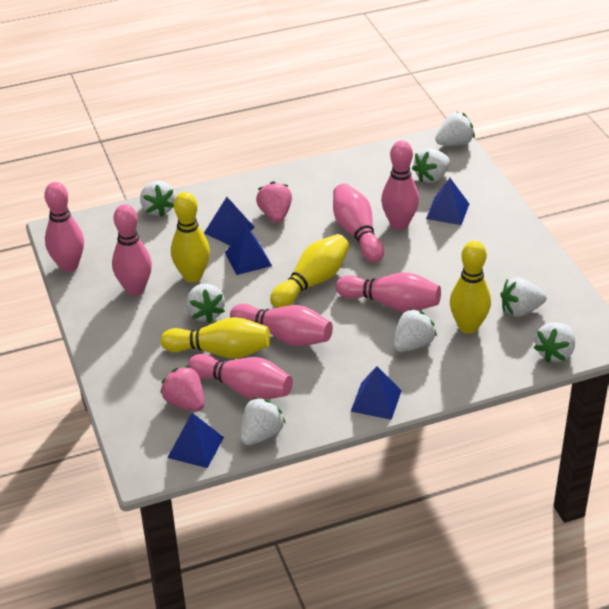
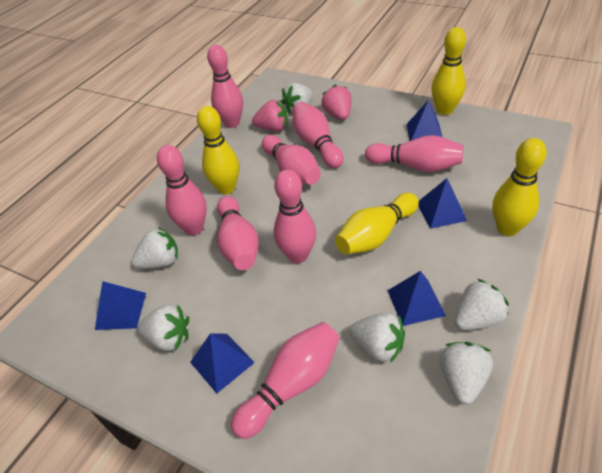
pink bowling pin: [44,182,84,272] [112,204,152,296] [188,354,293,400] [230,304,333,346] [333,183,384,262] [336,272,441,312] [381,140,419,230] = 7 -> [157,145,207,235] [207,45,243,128] [217,196,259,270] [231,322,340,439] [262,135,321,185] [273,169,316,263] [292,102,343,168] [365,135,463,172] = 8
white strawberry: [140,181,176,217] [186,284,225,323] [240,397,286,445] [393,309,437,352] [412,148,450,183] [435,112,475,146] [501,277,547,317] [534,322,575,363] = 8 -> [132,227,178,269] [137,304,189,351] [281,83,313,113] [349,312,405,363] [439,342,493,404] [455,279,509,330] = 6

